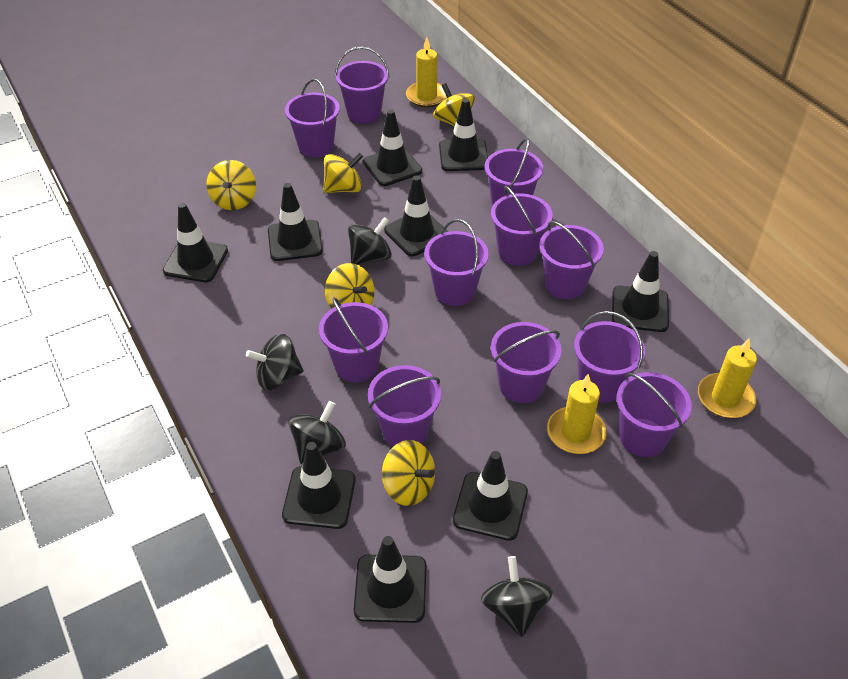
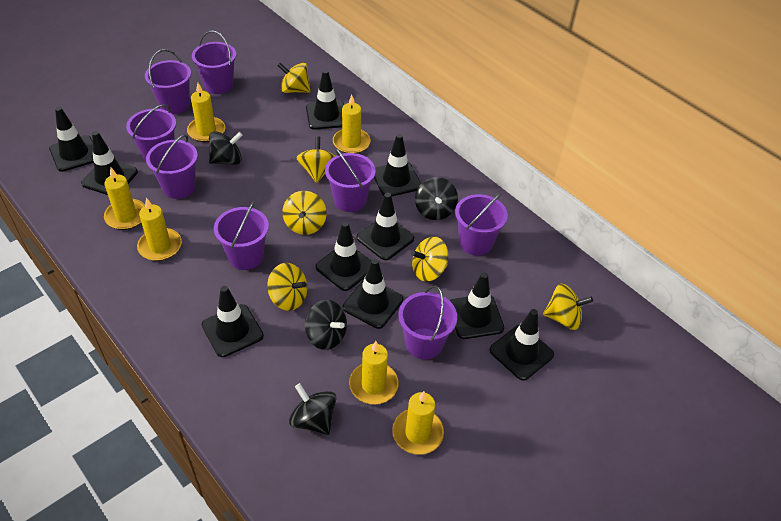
black traffic cone: [163,203,228,282] [268,183,323,261] [282,442,356,529] [354,536,426,623] [363,110,422,186] [384,175,449,256] [439,98,488,171] [453,451,528,541] [612,251,669,332] = 9 -> [49,107,94,172] [81,131,138,195] [201,286,264,357] [306,70,344,130] [315,222,371,291] [343,259,403,329] [357,192,414,260] [374,134,421,196] [450,272,504,339] [489,309,554,381] = 10
purple bucket: [285,79,340,158] [319,297,388,382] [335,46,389,124] [368,365,441,447] [424,219,489,306] [485,138,543,206] [491,186,553,266] [491,322,562,403] [539,221,604,299] [574,311,645,403] [616,372,692,457] = 11 -> [126,104,176,162] [145,49,191,114] [146,134,198,199] [192,30,236,94] [214,201,269,270] [325,148,375,212] [398,286,457,360] [455,193,508,255] = 8
yellow candle: [406,37,446,108] [547,374,606,454] [698,339,757,418] = 3 -> [104,168,145,230] [137,198,182,261] [187,83,225,142] [333,95,371,154] [349,341,399,404] [392,391,444,455] = 6
yellow spinning top: [206,160,256,210] [323,153,363,193] [325,263,374,309] [382,440,435,506] [433,83,475,126] = 5 -> [267,263,307,311] [277,63,311,93] [282,191,327,235] [297,136,335,183] [411,237,448,282] [543,284,593,330] = 6

